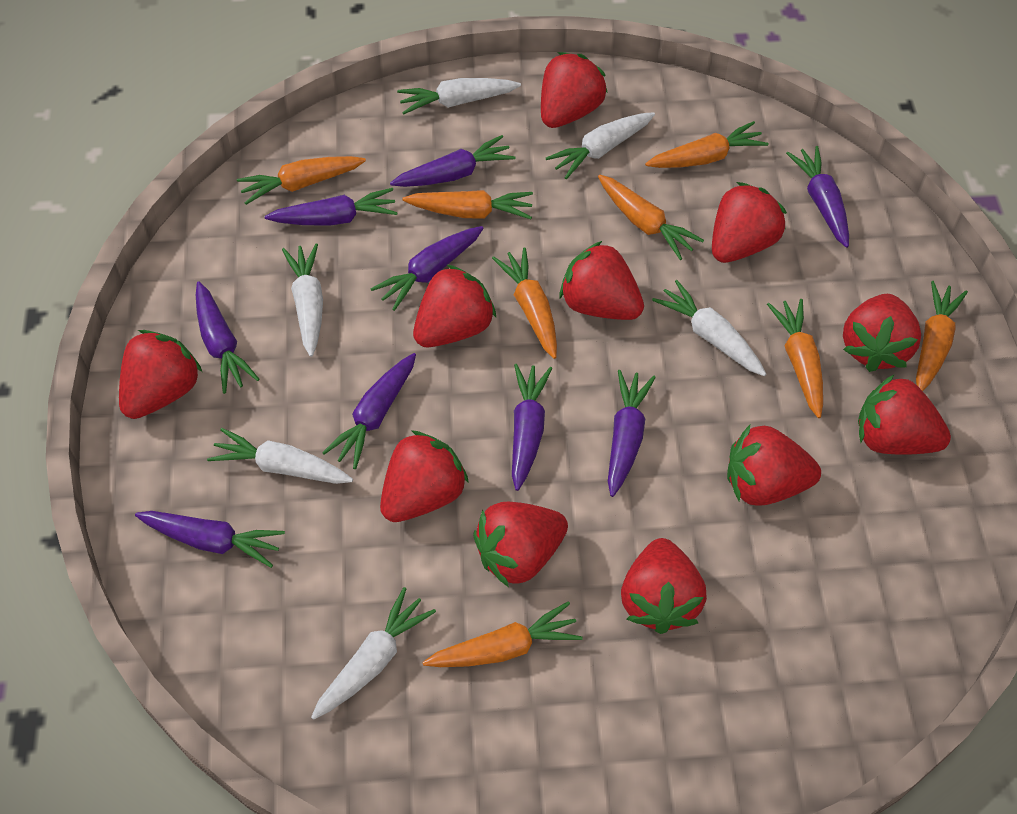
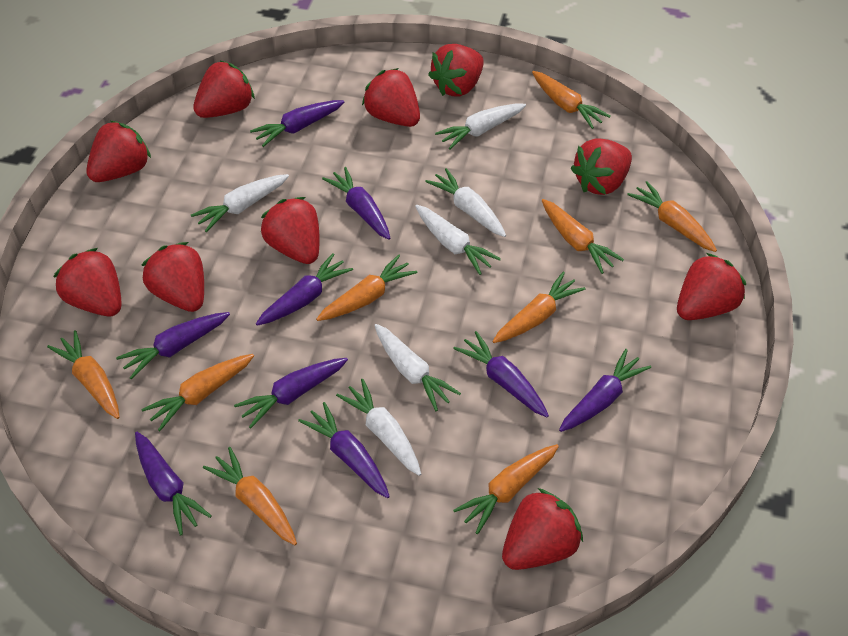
orange carrot: [237,156,366,205] [402,190,533,219] [423,601,583,667] [492,248,557,359] [598,175,704,260] [645,121,769,168] [767,299,823,418] [916,281,968,391] = 8 -> [47,330,120,419] [141,354,254,431] [203,447,297,545] [316,254,417,321] [453,444,559,534] [493,272,586,343] [532,71,611,129] [542,199,624,274] [627,181,717,252] = 9
red strawberry: [119,330,202,419] [380,430,469,522] [413,264,496,347] [473,502,568,587] [541,52,608,128] [559,241,644,320] [621,538,707,634] [712,182,787,263] [727,425,821,506] [843,294,921,372] [858,375,951,455] = 11 -> [53,248,122,316] [86,121,151,182] [141,242,204,312] [193,60,255,118] [261,197,320,264] [362,68,420,127] [428,44,484,96] [502,488,583,570] [571,138,632,195] [677,253,746,320] = 10

